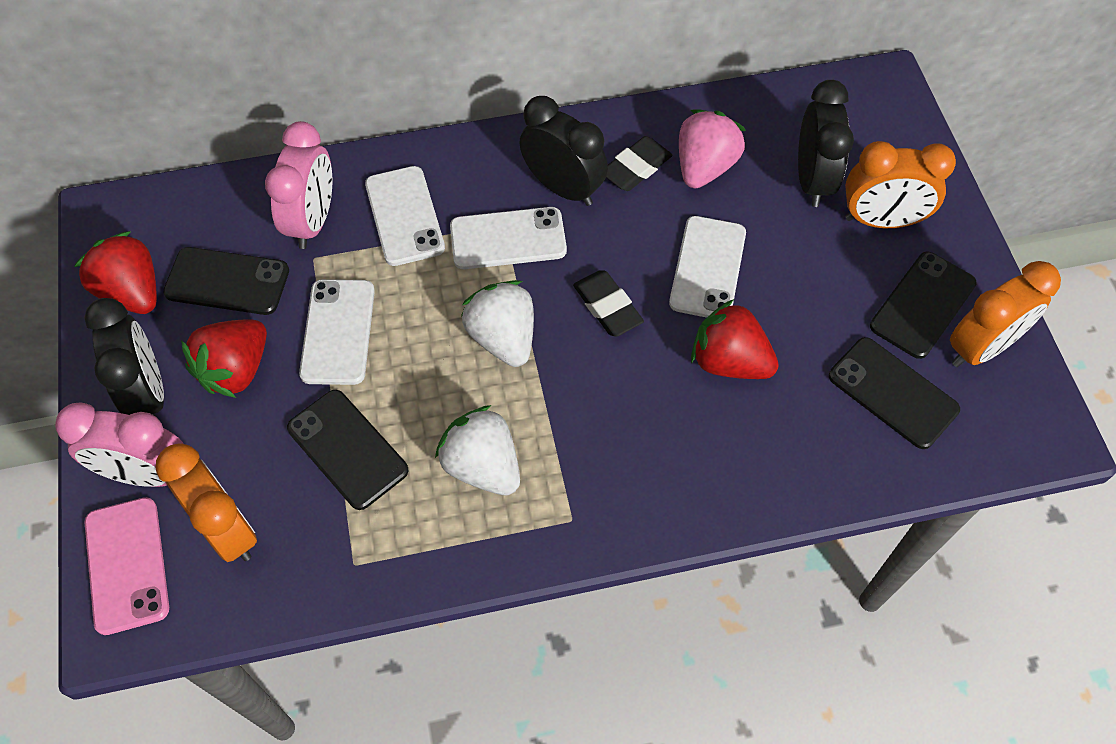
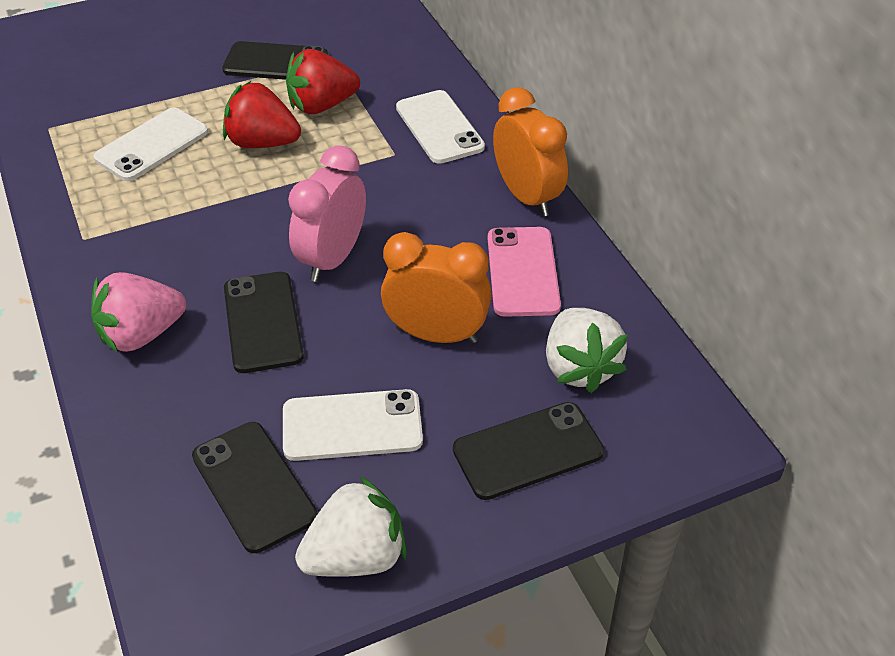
black clock: [84,298,164,417] [519,96,608,206] [798,80,854,207] = 3 -> none = 0
black eraser: [573,270,644,337] [606,136,672,191] = 2 -> none = 0
orange clock: [156,443,257,562] [845,141,956,228] [950,261,1061,367] = 3 -> [381,232,492,343] [493,87,568,217] = 2
pink clock: [55,402,184,487] [265,121,333,249] = 2 -> [288,145,366,282] = 1
red strawberry: [74,231,157,314] [181,319,267,398] [691,299,779,379] = 3 -> [223,81,301,148] [286,49,360,114] = 2
white phone: [299,279,375,385] [365,166,445,266] [450,207,567,269] [669,216,746,318] = 4 -> [94,108,208,181] [283,389,423,461] [396,90,485,164] = 3

